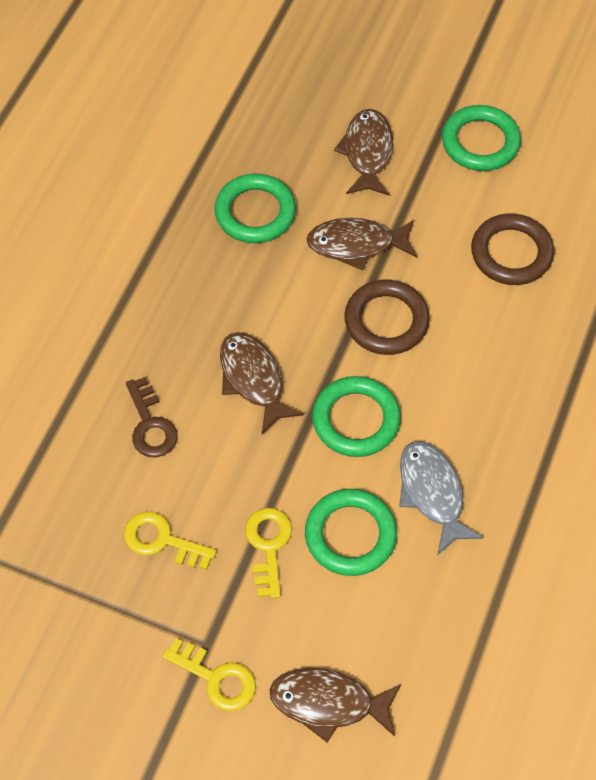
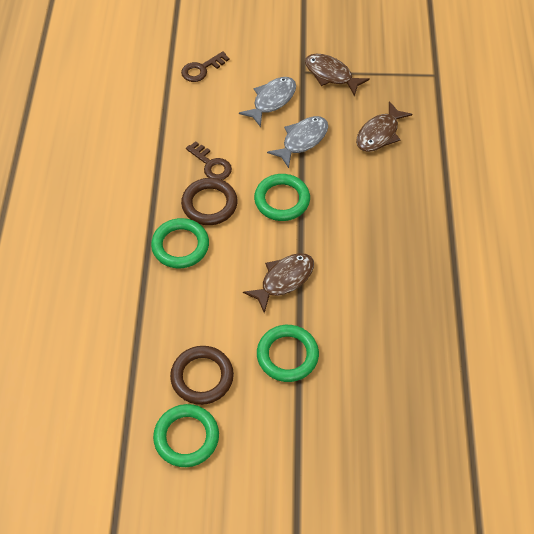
brown fish: [220,332,304,434] [269,668,401,743] [307,218,417,270] [334,109,393,196] = 4 -> [243,253,314,313] [305,54,370,96] [356,101,412,152] = 3
brown key: [126,377,178,458] = 1 -> [181,51,230,82] [186,141,232,180] = 2
grey fish: [399,441,483,554] = 1 -> [239,77,296,127] [267,116,328,168] = 2
yellow key: [124,512,217,570] [163,638,256,711] [245,508,292,598] = 3 -> none = 0

